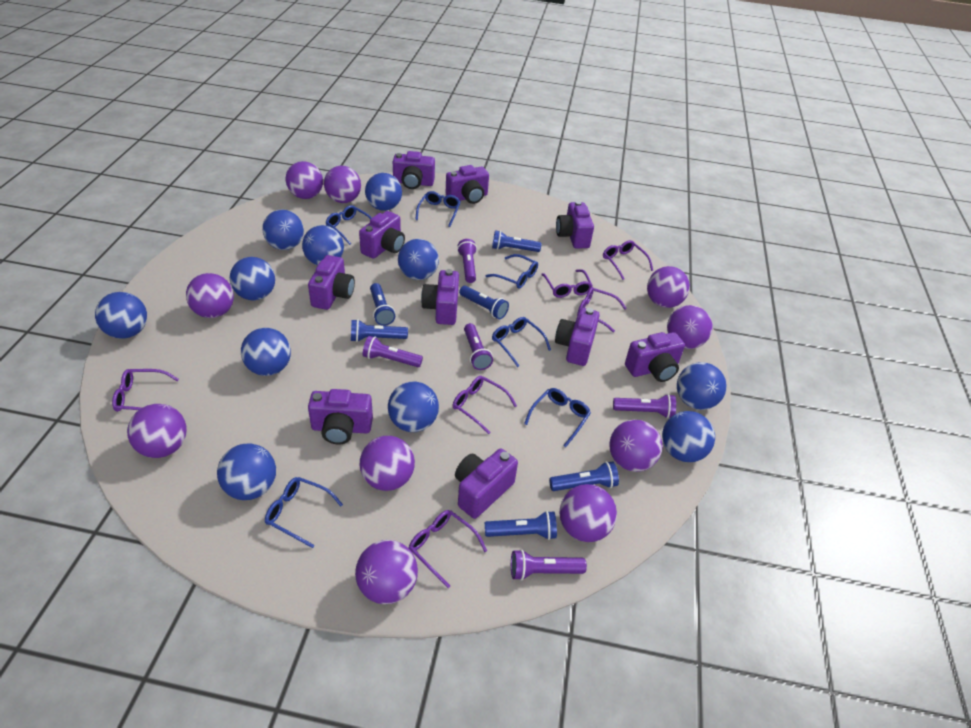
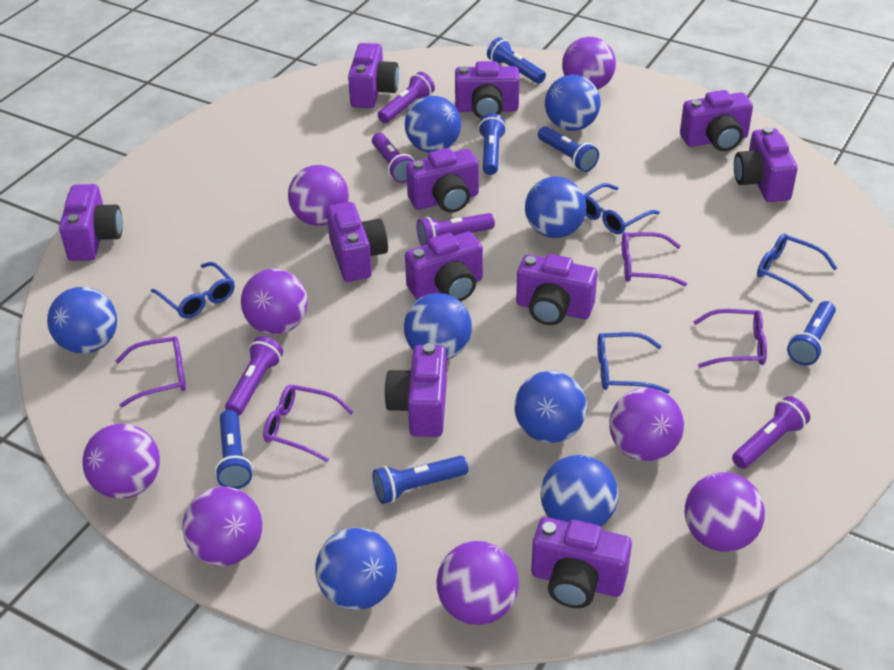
blue ball: [95,292,147,339] [217,443,276,500] [230,257,275,301] [241,328,291,376] [262,209,304,250] [302,225,344,265] [365,173,402,211] [388,381,439,432] [398,239,439,280] [662,411,715,462] [677,362,726,410] = 11 -> [47,287,117,354] [315,527,397,610] [404,293,472,360] [405,96,461,153] [514,370,587,443] [525,177,586,238] [540,455,618,527] [545,75,601,131] = 8
blue glasses: [265,477,343,548] [325,205,372,245] [415,191,460,227] [486,254,538,289] [492,317,551,367] [524,388,591,447] = 6 -> [151,262,235,319] [584,183,660,234] [597,332,670,394] [757,233,837,303] = 4
purple ball: [127,404,187,458] [186,273,234,318] [286,161,323,199] [324,166,361,203] [355,540,418,604] [360,436,415,491] [559,484,617,542] [609,420,663,472] [647,266,690,308] [667,305,712,349] = 10 -> [83,423,160,499] [183,487,262,566] [241,269,308,335] [288,165,349,226] [436,541,519,625] [562,37,616,90] [609,388,684,462] [684,472,765,552] = 8
purple camera: [308,255,355,310] [308,389,373,445] [359,211,405,259] [393,151,435,189] [421,269,459,325] [446,165,489,204] [455,448,518,519] [555,308,600,366] [556,201,594,249] [625,332,685,382] = 10 -> [59,184,123,261] [327,202,388,282] [348,43,399,108] [384,343,447,437] [405,232,483,302] [406,148,479,213] [455,61,519,119] [516,254,597,325] [531,517,632,608] [680,90,753,151] [734,127,798,202] = 11
purple glasses: [112,369,179,412] [409,510,487,588] [453,376,517,434] [541,269,593,298] [577,287,627,332] [603,240,653,280] = 6 -> [115,336,186,407] [263,385,354,462] [622,232,687,286] [693,309,767,368] = 4

